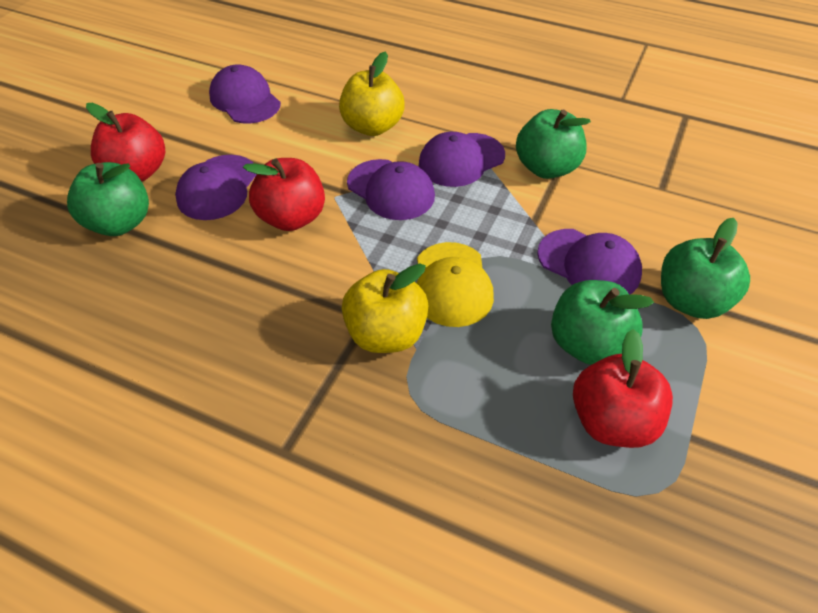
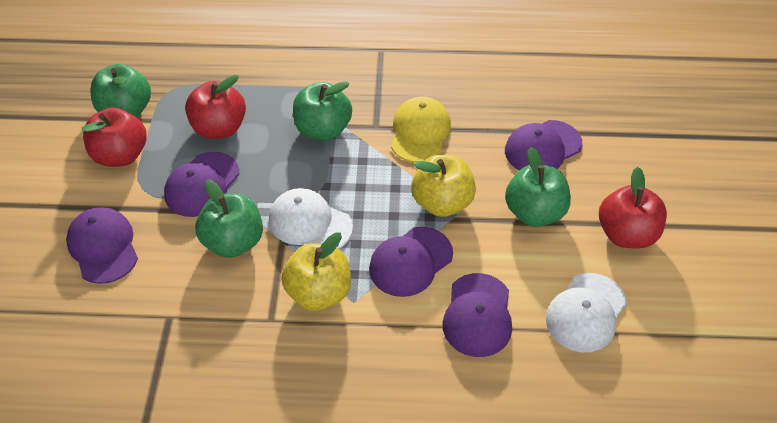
white cap: none = 0 -> [269,188,353,249] [546,273,627,353] = 2

